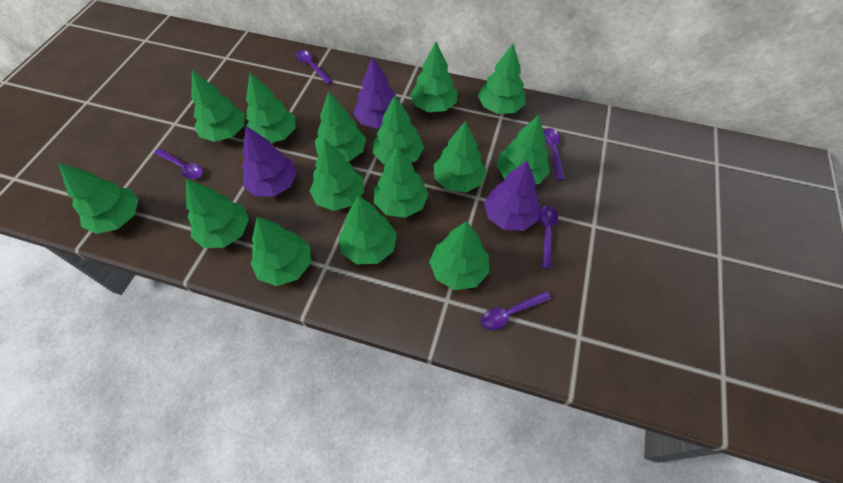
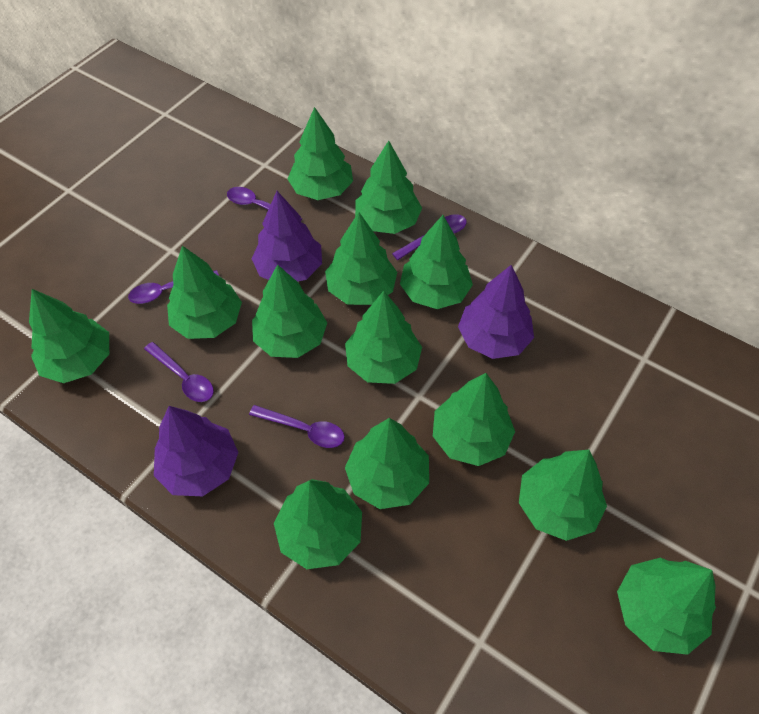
green tree: [59,163,139,234] [186,179,249,248] [191,70,245,142] [245,73,295,143] [251,216,311,286] [310,139,364,211] [315,91,366,162] [339,195,397,265] [373,95,424,164] [374,147,429,218] [410,42,457,112] [429,221,489,290] [434,121,487,192] [478,44,526,114] [496,115,550,184] = 15 -> [29,289,109,383] [167,246,242,339] [252,264,327,358] [274,479,362,569] [288,107,353,200] [325,212,397,305] [345,291,422,384] [345,418,429,509] [355,141,422,234] [400,215,473,309] [433,373,515,466] [519,450,607,541] [617,557,716,655] = 13

